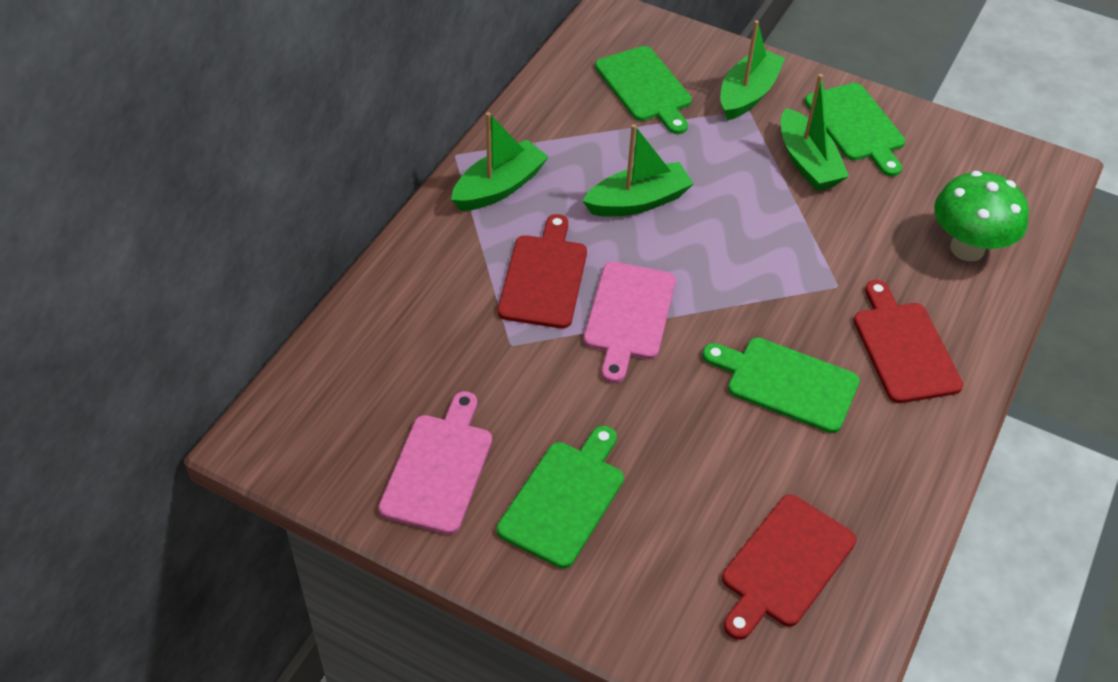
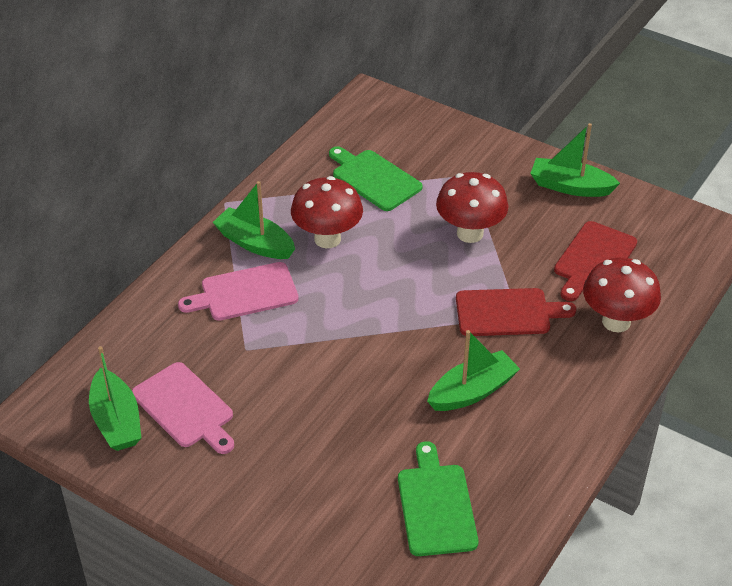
green cutting board: [497,426,624,568] [595,46,692,134] [702,338,860,433] [805,83,905,177] = 4 -> [329,146,423,211] [398,441,478,556] = 2
green mushroom: [934,171,1029,261] = 1 -> none = 0
red cutting board: [498,214,587,328] [722,495,856,640] [854,280,963,403] = 3 -> [456,288,576,336] [554,221,637,301] = 2
red mushroom: none = 0 -> [291,176,363,248] [436,172,508,243] [583,257,661,332] = 3

